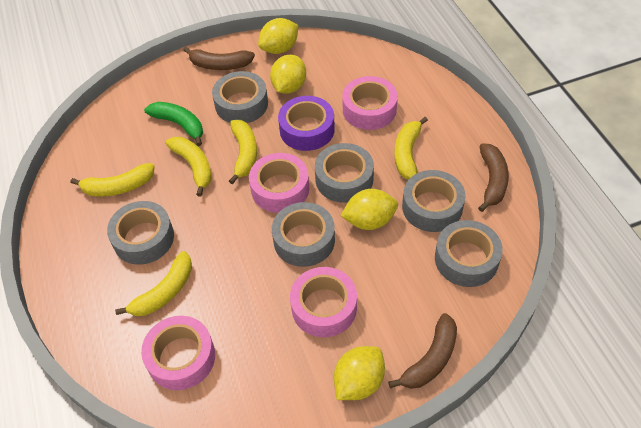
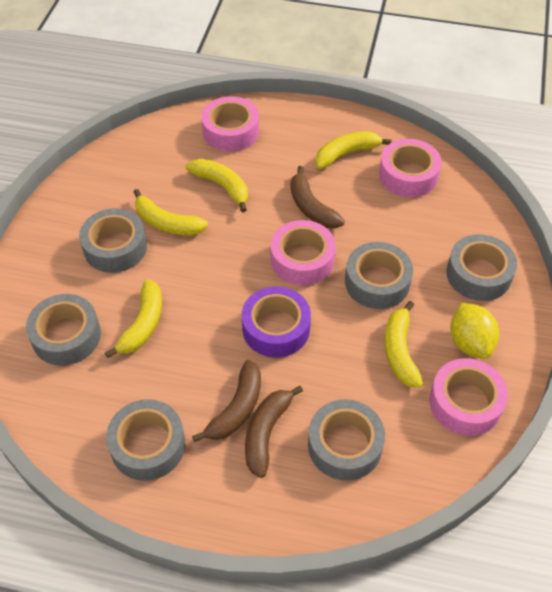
green banana: [144,102,203,146] = 1 -> none = 0
yellow lemon: [258,18,299,54] [270,55,306,94] [334,346,385,400] [340,189,398,230] = 4 -> [450,303,499,359] = 1

